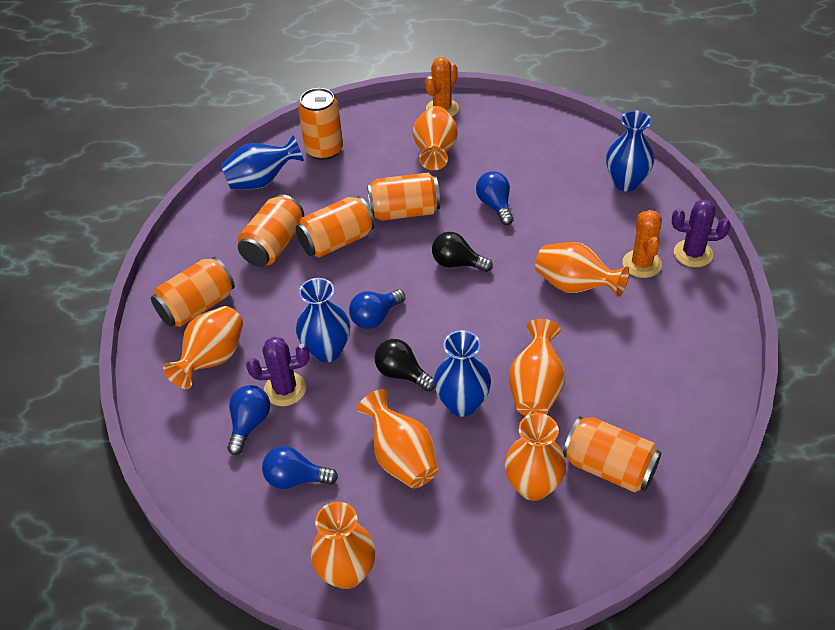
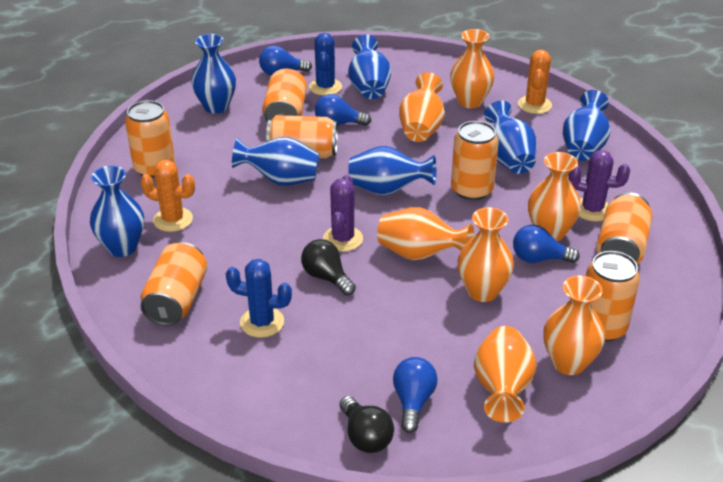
blue cactus: none = 0 -> [226,259,292,338] [309,33,342,96] = 2
blue vase: [220,135,304,189] [296,278,350,362] [434,330,491,417] [606,110,654,191] = 4 -> [90,166,144,257] [191,34,236,114] [232,137,319,186] [348,34,391,99] [348,146,436,195] [484,100,537,174] [563,90,610,161] = 7
orange can: [151,257,235,327] [237,194,304,267] [296,196,375,258] [298,88,343,160] [367,173,440,221] [563,416,661,493] = 6 -> [125,100,175,178] [140,242,208,326] [262,69,307,122] [266,115,338,159] [451,121,499,200] [586,251,640,342] [597,193,652,264] = 7

